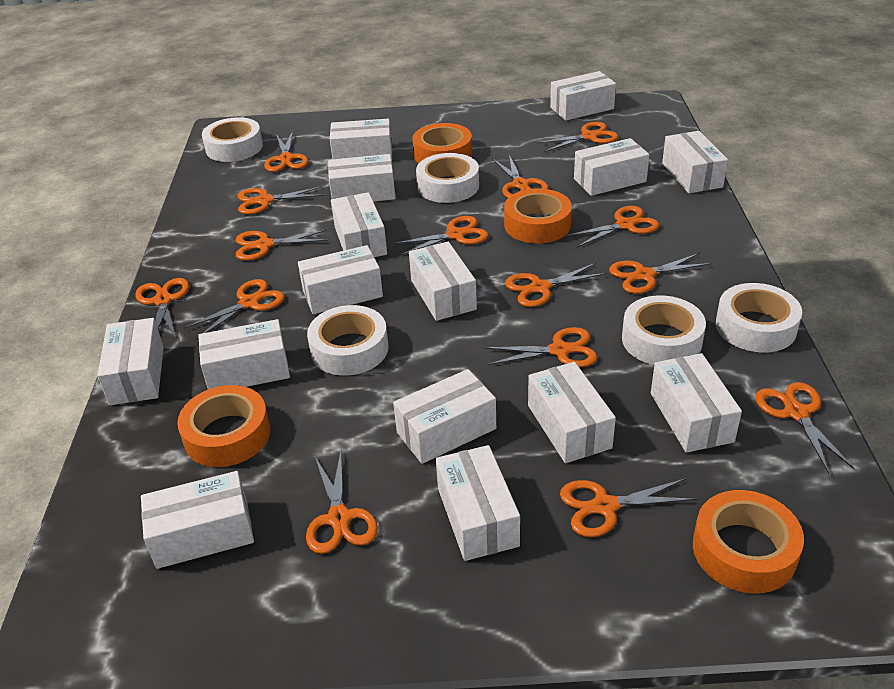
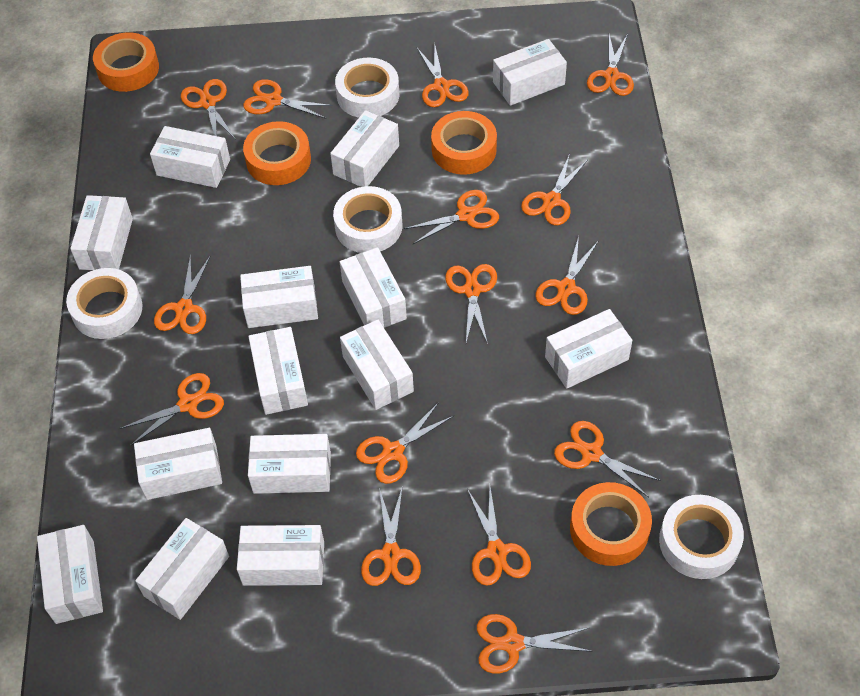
white box: [97,318,164,405] [141,471,254,569] [198,319,290,389] [298,245,383,314] [328,154,395,202] [330,119,392,161] [331,192,387,257] [393,369,496,464] [409,241,477,321] [436,445,520,561] [528,362,616,463] [550,71,616,121] [574,138,649,196] [651,353,742,453] [662,131,728,193] = 15 -> [37,525,103,624] [70,195,133,270] [134,428,222,500] [135,518,229,620] [150,126,230,188] [237,525,324,586] [240,266,318,328] [248,434,331,494] [249,327,308,415] [330,110,399,187] [340,247,407,328] [340,319,414,410] [493,39,567,106] [545,309,632,389] = 14
white tape: [202,117,263,162] [307,305,389,376] [416,153,479,203] [622,296,706,365] [716,283,802,352] = 5 -> [66,268,142,339] [333,186,402,253] [335,58,399,118] [659,495,744,579] = 4

